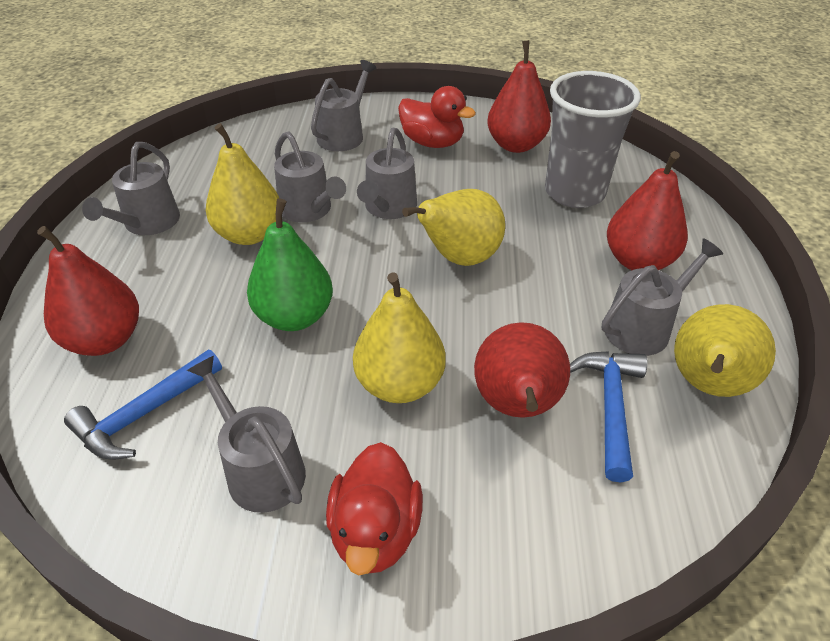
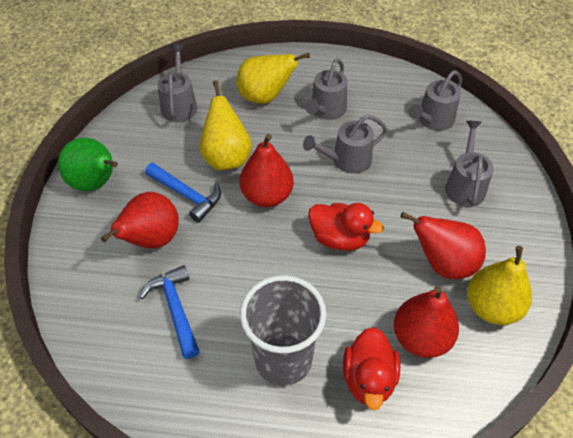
grey watering can: [82,142,180,235] [187,356,306,513] [274,131,346,222] [311,60,377,151] [357,127,417,219] [602,239,723,356] = 6 -> [158,45,197,122] [303,115,388,174] [304,58,347,120] [408,71,462,131] [445,121,494,207] = 5
yellow pear: [206,123,280,245] [353,273,446,403] [402,189,505,266] [674,304,776,397] = 4 -> [199,80,252,170] [236,53,310,104] [467,246,532,325] = 3

